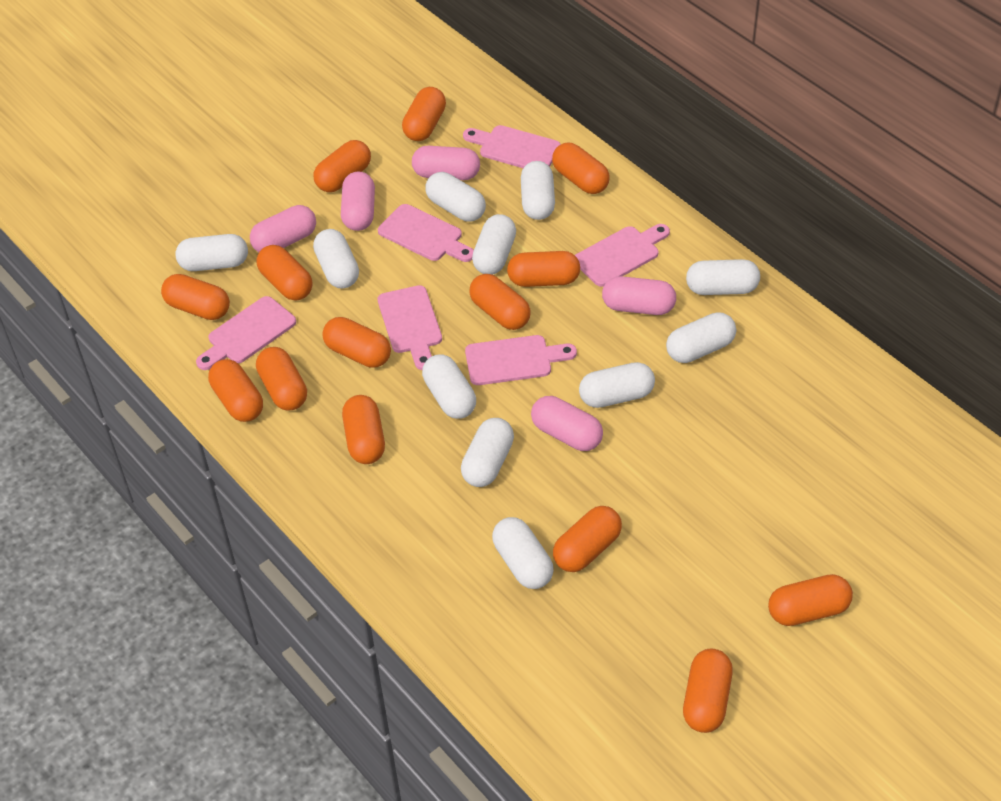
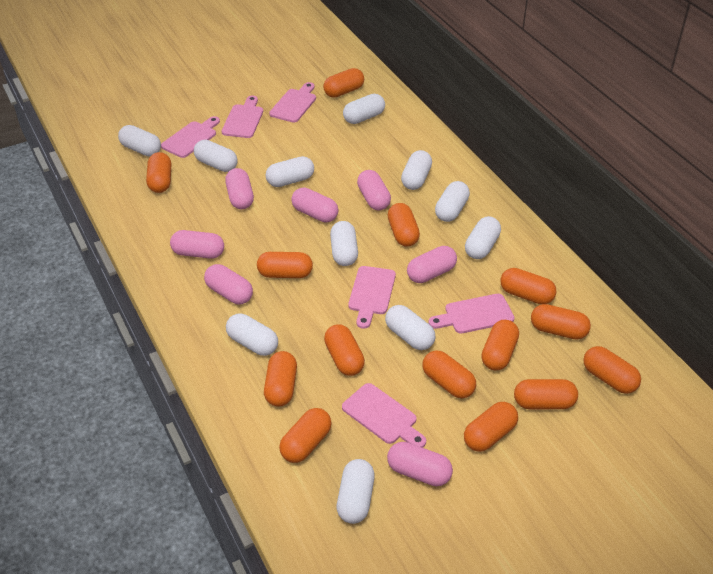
pink capsule: [250,205,316,252] [341,171,375,231] [412,146,480,180] [531,396,603,451] [602,276,676,315] = 5 -> [170,230,224,259] [204,264,253,304] [225,168,254,209] [291,187,338,223] [357,170,391,211] [387,442,453,486] [407,246,457,283] = 7

